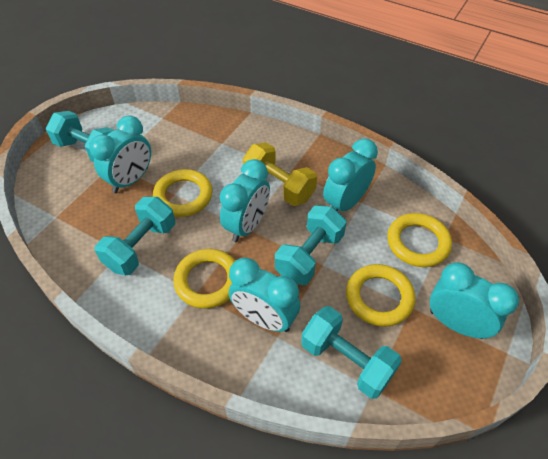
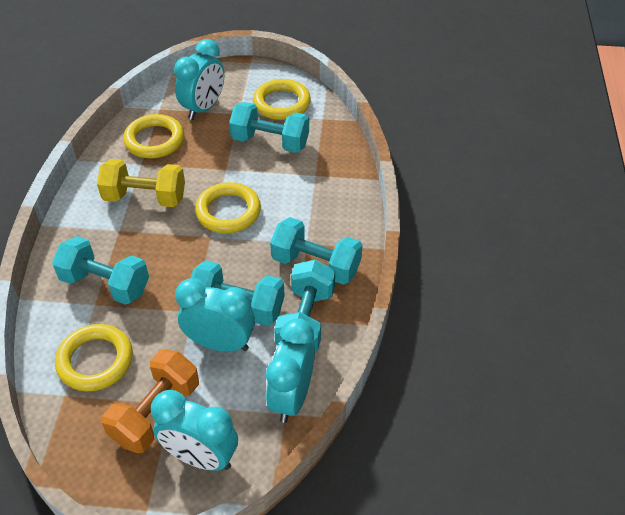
orange dumbbell: none = 0 -> [102,350,199,453] = 1
turquoise clock: [89,115,151,193] [220,159,270,242] [229,257,300,332] [323,139,378,211] [430,262,519,339] = 5 -> [151,390,238,471] [174,39,224,120] [175,278,255,352] [266,318,315,423] = 4
turquoise dumbbell: [46,111,114,162] [95,197,175,275] [275,205,347,285] [301,306,402,399] = 4 -> [52,236,149,305] [191,260,285,326] [229,102,309,153] [270,217,363,285] [274,260,335,352] = 5

